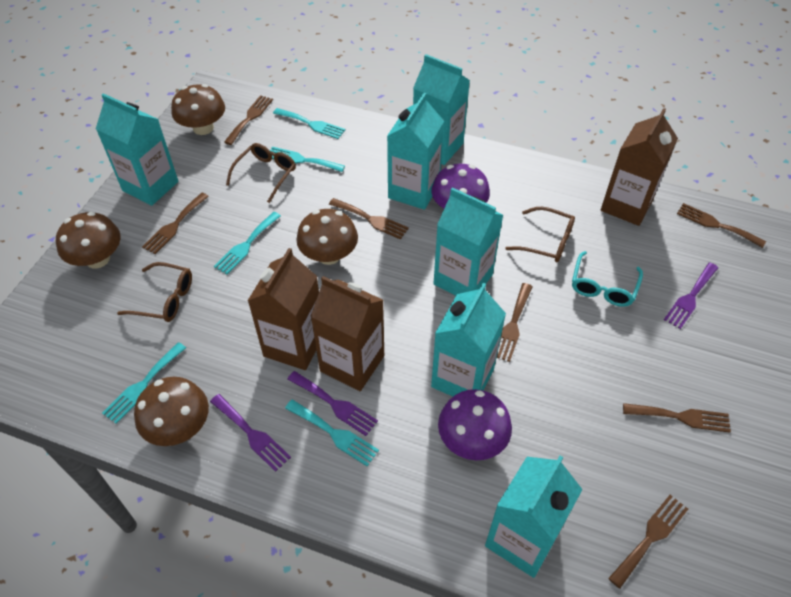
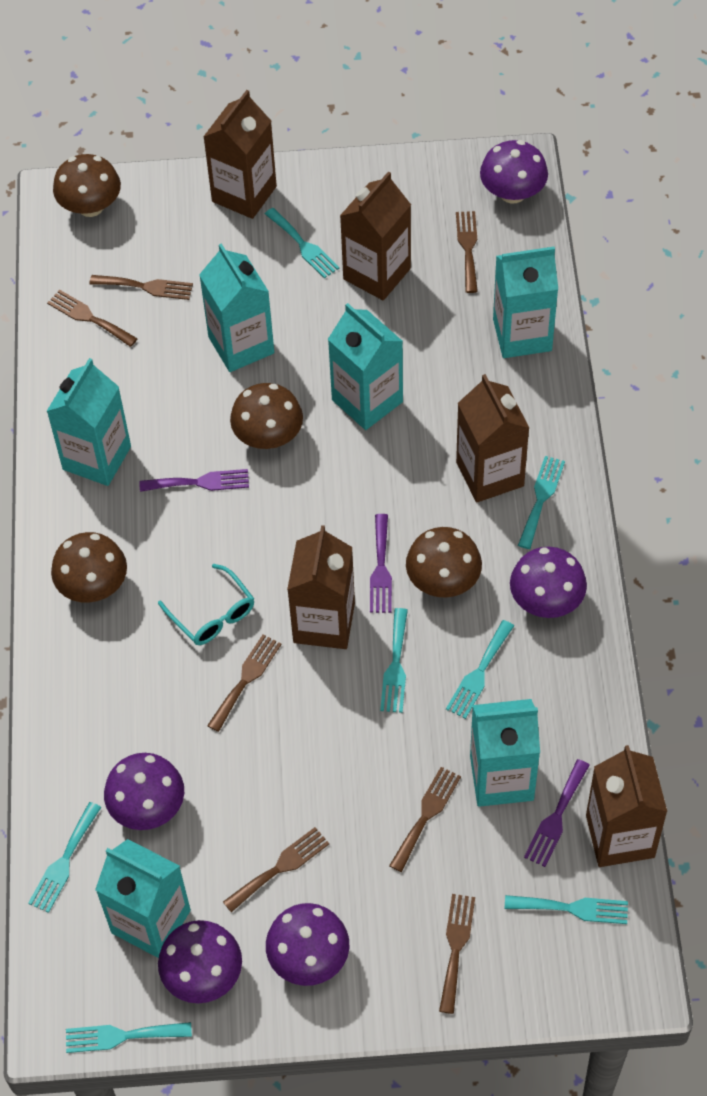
brown carton: [248,248,319,370] [310,276,384,391] [601,108,678,226] = 3 -> [203,90,277,219] [287,525,355,649] [340,171,411,300] [456,374,529,503] [586,745,667,867] = 5
brown glasses: [117,262,192,322] [226,143,296,203] [505,207,575,262] = 3 -> none = 0
purple mushroom: [431,164,490,208] [438,389,512,460] = 2 -> [104,753,184,830] [158,920,242,1003] [266,903,349,986] [480,140,548,203] [510,547,587,618] = 5
turquoise fork: [102,342,186,424] [214,212,281,274] [270,147,345,172] [273,108,345,139] [285,399,379,466] = 5 -> [28,802,101,913] [66,1022,192,1053] [265,208,340,278] [380,608,408,713] [446,620,514,719] [505,895,628,924] [518,456,565,549] = 7

